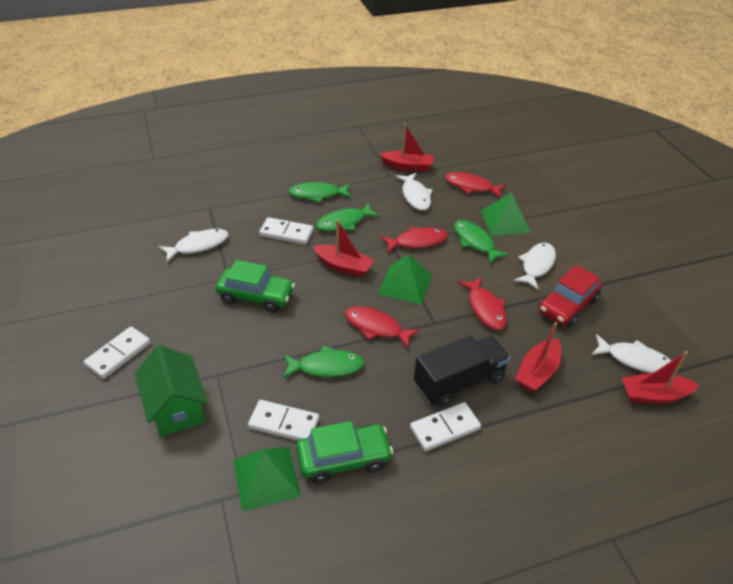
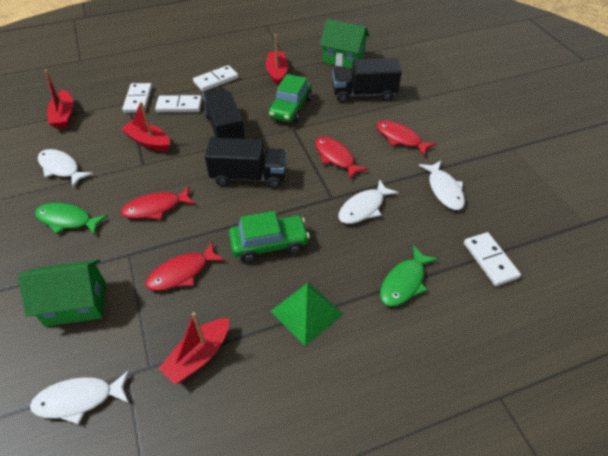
black truck: [414,335,510,407] = 1 -> [203,88,246,139] [205,138,287,189] [333,58,402,103] = 3
green fish: [283,346,364,378] [288,182,351,203] [316,203,380,231] [454,220,509,264] = 4 -> [35,203,108,236] [380,245,438,307] = 2
green house: [135,345,208,437] = 1 -> [18,259,106,327] [320,19,369,69] = 2
green pyramid: [233,447,301,511] [378,255,432,305] [481,192,531,236] = 3 -> [271,282,343,346] = 1
red car: [539,265,602,327] = 1 -> none = 0

